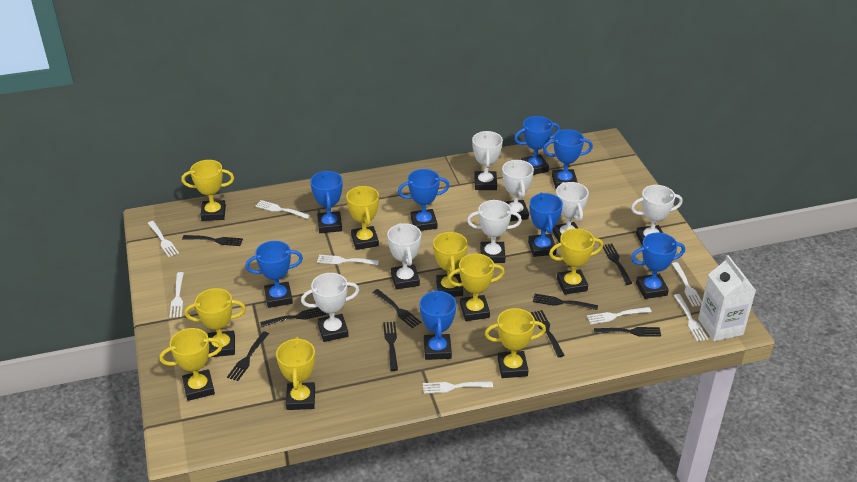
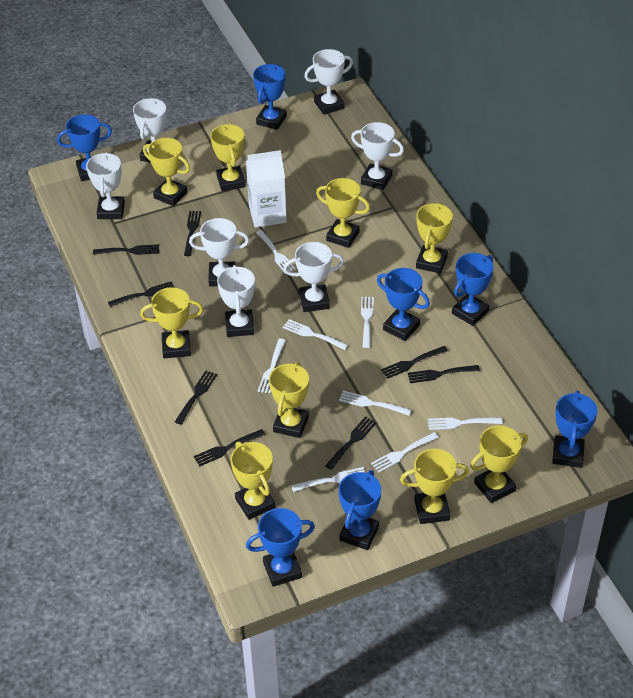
black fork: [182,235,243,246] [227,331,269,381] [260,307,326,327] [373,289,421,328] [383,322,398,371] [531,310,565,357] [533,294,598,310] [594,327,661,337] [603,244,632,285] = 9 -> [93,244,159,255] [108,281,174,307] [175,371,217,425] [184,211,201,256] [194,429,265,466] [325,417,376,470] [381,346,448,379] [408,365,480,383] = 8
blue trophy: [245,241,303,308] [310,171,343,233] [398,169,450,231] [420,290,456,360] [514,116,560,175] [528,193,563,257] [543,129,593,189] [631,232,685,299] = 8 -> [57,114,112,181] [246,508,315,587] [253,64,287,130] [338,470,381,550] [377,268,430,341] [452,253,494,326] [552,391,598,468] = 7

